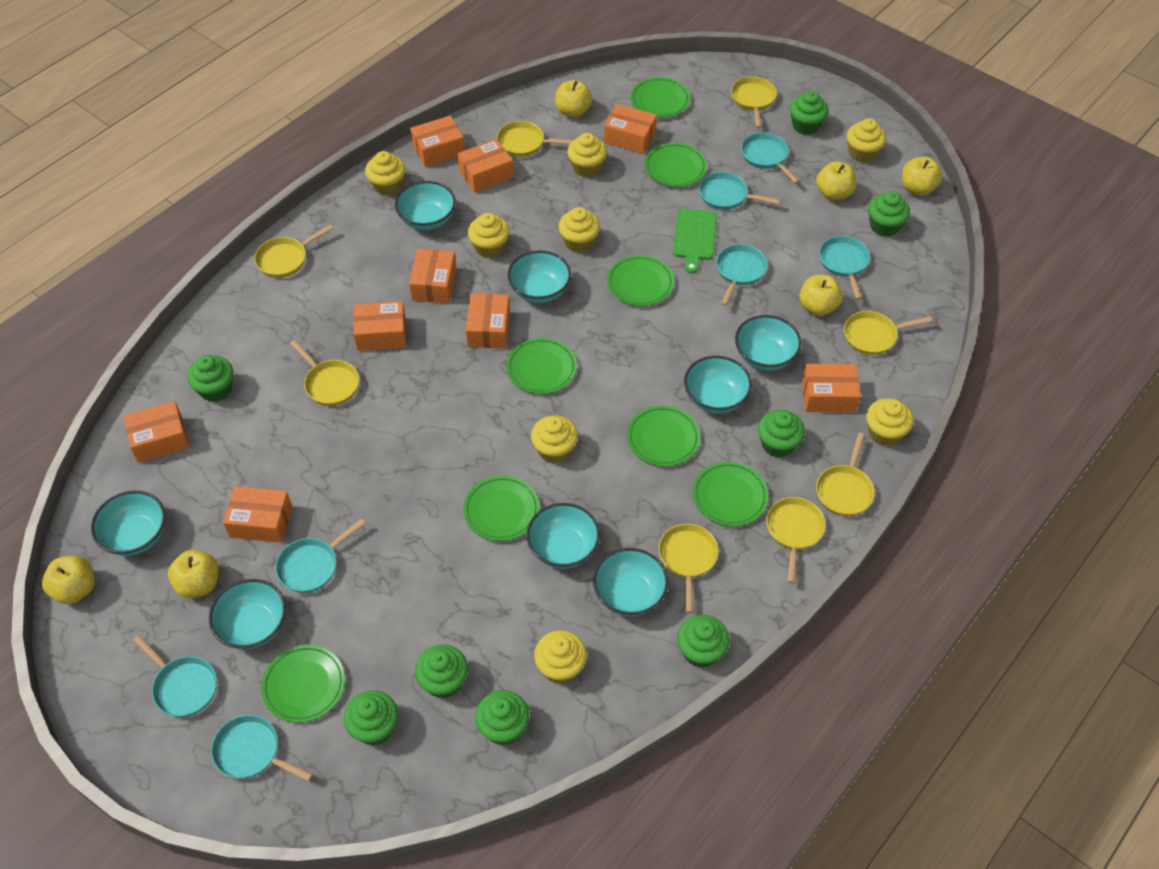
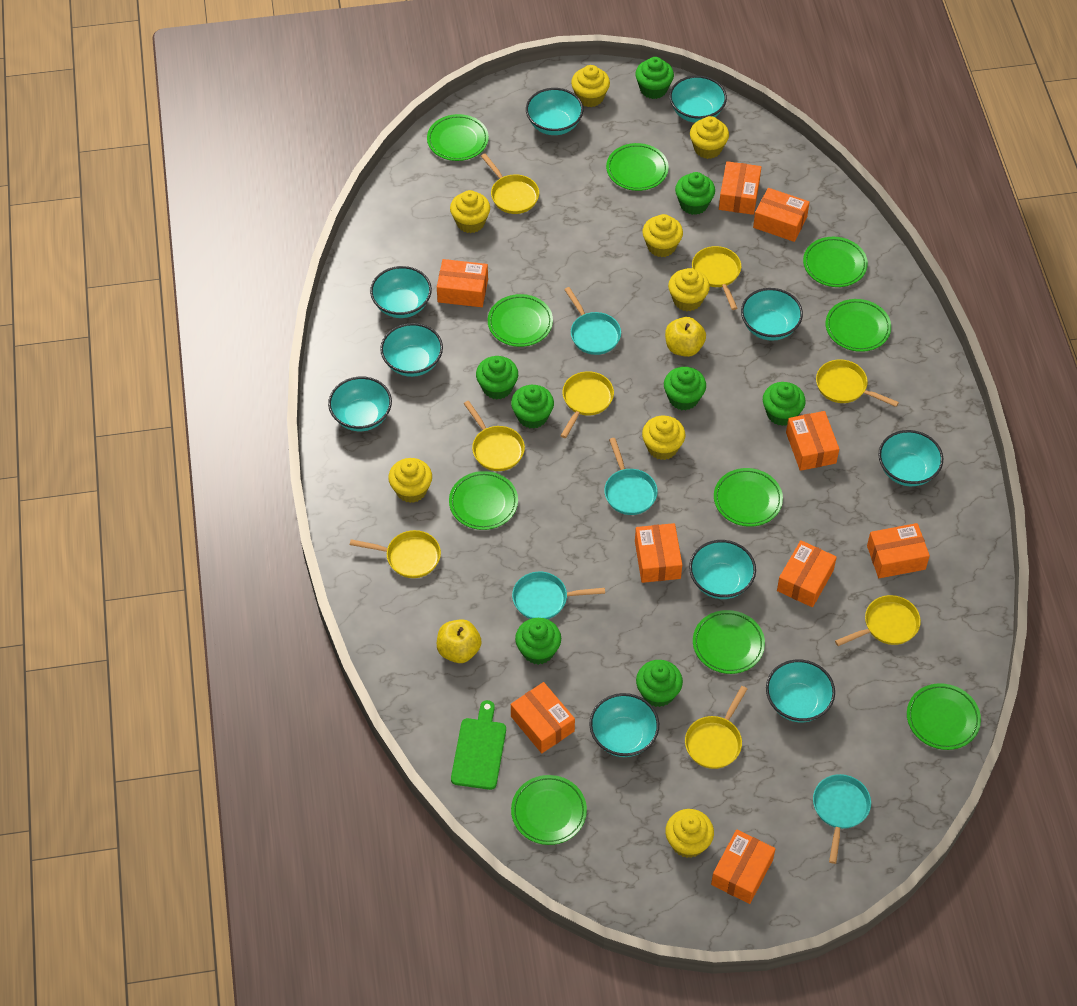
green plate: [261,645,345,723] [463,476,540,541] [506,338,577,394] [607,255,674,306] [627,406,700,466] [631,77,690,118] [645,143,707,187] [693,462,768,526] = 8 -> [427,114,489,161] [449,471,518,530] [488,294,553,347] [511,775,587,845] [606,143,669,191] [693,610,765,674] [714,468,783,527] [803,237,868,287] [825,299,891,352] [907,683,981,750] = 10
turquoise bowl: [91,491,165,556] [209,579,286,649] [395,181,456,230] [507,251,571,303] [526,503,600,569] [593,548,668,616] [684,356,752,414] [735,315,801,371] = 8 -> [328,377,392,431] [370,266,432,318] [380,323,443,377] [526,88,583,135] [589,693,659,757] [669,76,727,123] [689,540,756,599] [741,288,803,341] [766,660,835,722] [878,430,943,486] = 10
turquoise pan: [133,635,217,717] [211,715,313,781] [275,518,366,593] [699,172,781,210] [716,244,768,306] [741,132,799,184] [819,236,870,300] = 7 -> [512,572,605,619] [564,287,621,355] [604,438,658,515] [813,774,871,864] = 4
yellow apple: [42,556,95,604] [168,550,219,598] [555,80,593,118] [799,275,843,316] [816,161,856,200] [902,157,942,196] = 6 -> [437,619,481,663] [665,317,706,357] = 2

